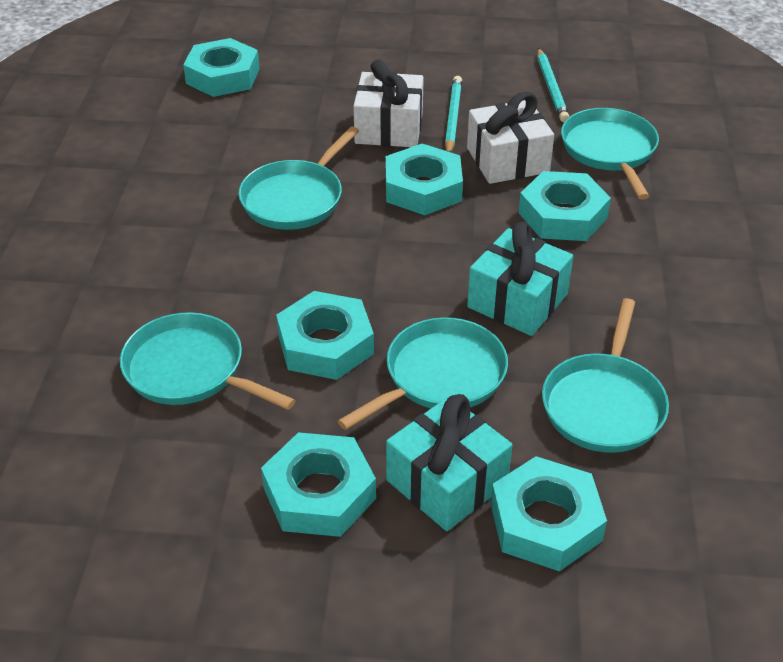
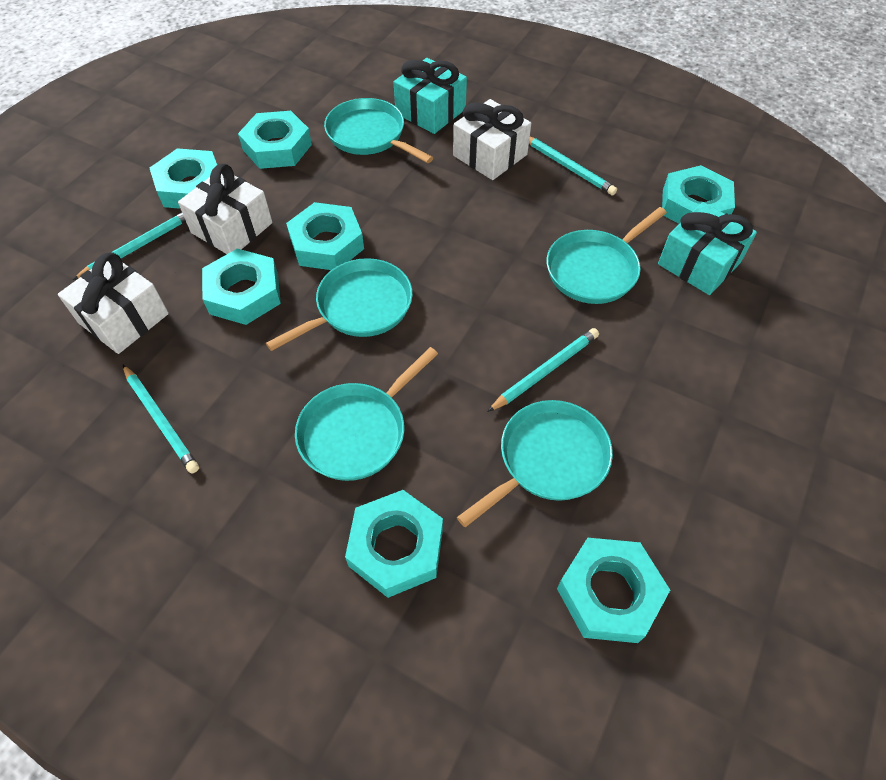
turquoise nut: [183,38,260,97] [261,432,376,537] [276,291,374,380] [386,144,463,215] [491,456,607,572] [519,171,611,241] = 6 -> [150,148,217,209] [202,249,281,325] [238,111,312,169] [286,202,364,270] [345,490,443,598] [557,538,670,643] [662,165,735,224] = 7
turquoise pencil: [445,76,462,152] [537,48,569,122] = 2 -> [73,212,186,280] [123,365,199,474] [487,328,599,412] [529,137,617,195] = 4
white gift: [353,60,424,147] [467,92,554,184] = 2 -> [58,252,169,354] [178,164,272,254] [453,99,531,180] = 3

